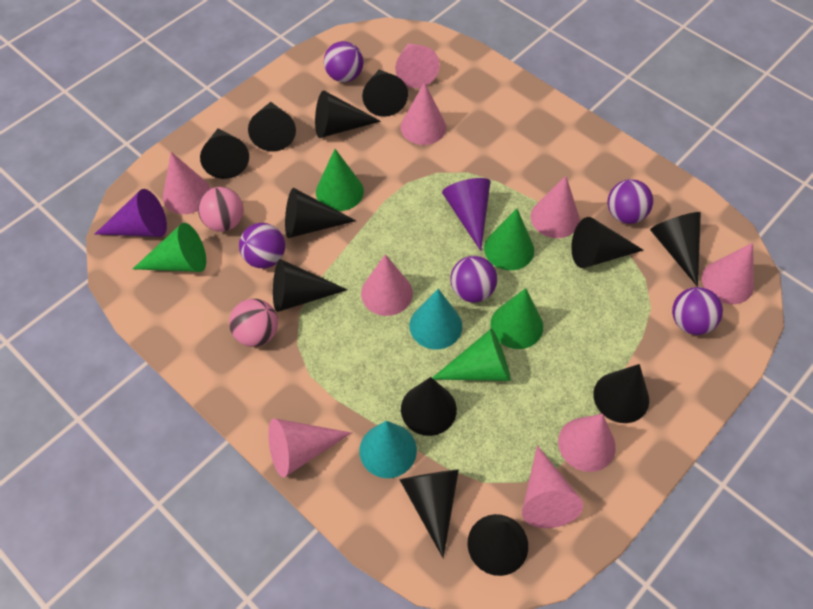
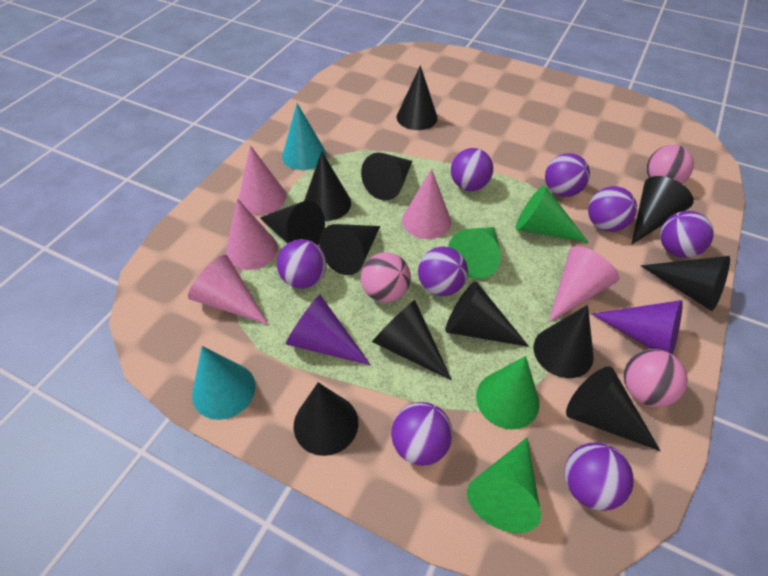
green cone: [133,223,206,272] [316,149,364,211] [432,328,511,381] [484,209,534,270] [490,288,543,349] = 5 -> [448,227,501,279] [467,438,541,533] [476,356,539,430] [516,185,589,243] = 4
pink ball: [198,187,243,232] [229,299,278,347] = 2 -> [361,252,411,302] [624,349,688,407] [647,145,694,184] = 3
pink cone: [163,152,211,214] [268,418,351,477] [361,254,413,316] [395,43,440,88] [401,82,446,145] [522,445,583,528] [530,176,580,238] [558,414,616,472] [702,243,754,304] = 9 -> [188,255,269,325] [226,198,278,270] [239,145,286,215] [402,169,451,239] [549,246,619,322] = 5
purple ball: [239,223,285,268] [324,41,363,82] [450,256,497,303] [608,179,653,224] [672,287,723,335] = 5 -> [277,239,327,289] [391,402,453,466] [418,246,468,296] [451,148,494,191] [545,153,590,197] [565,443,634,511] [588,186,637,232] [660,211,714,258] = 8

